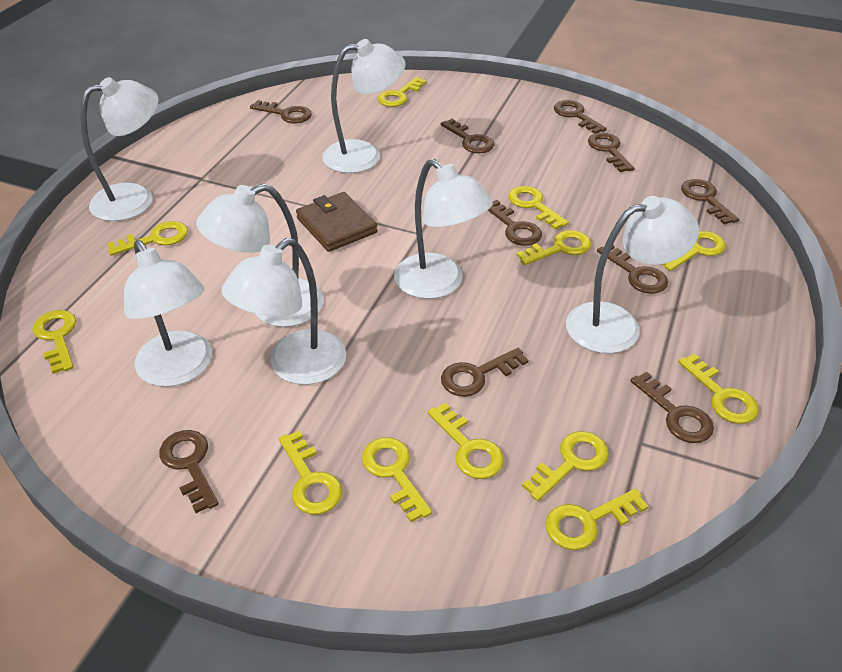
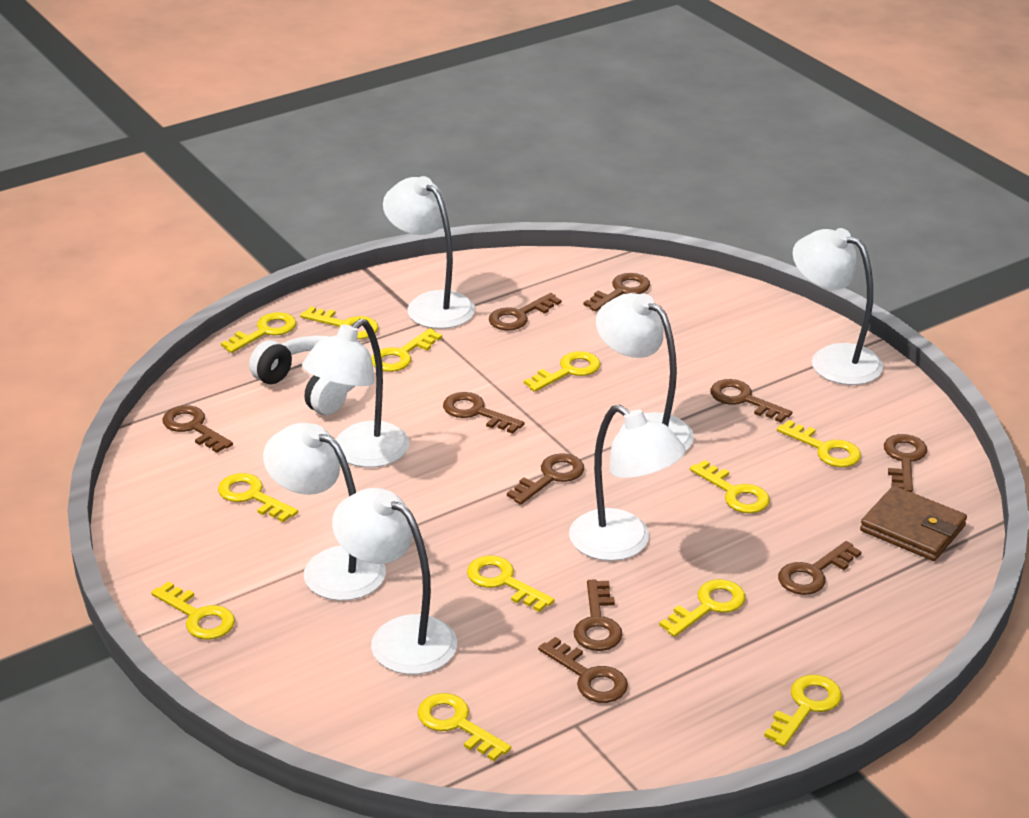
white headphones: none = 0 -> [249,336,355,415] = 1

